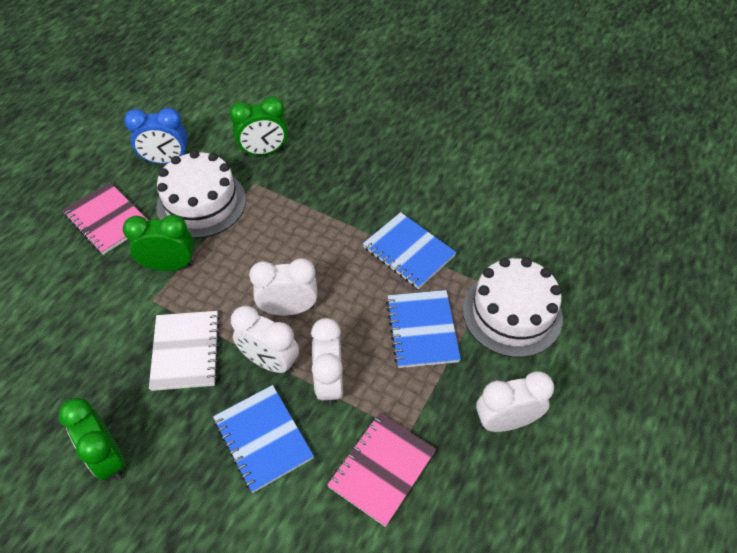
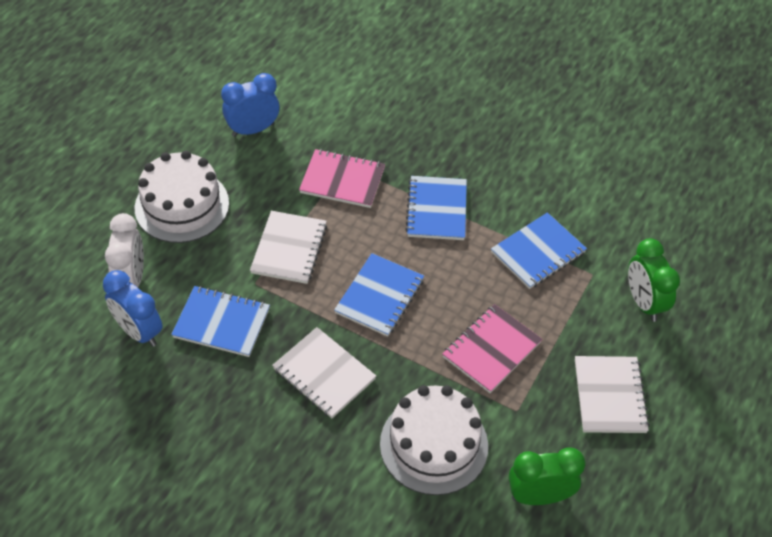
blue clock: [124,108,188,164] = 1 -> [103,270,163,347] [221,73,279,137] = 2
blue notebook: [213,385,314,493] [363,212,457,289] [386,290,461,368] = 3 -> [171,286,270,357] [334,253,424,337] [405,176,467,240] [491,212,587,289] = 4
green clock: [59,398,126,481] [123,215,194,271] [229,96,288,156] = 3 -> [509,447,586,505] [628,238,680,322] = 2
white clock: [231,306,299,374] [249,258,317,316] [311,318,343,406] [476,371,554,432] = 4 -> [105,213,144,287] = 1
white notebook: [149,311,220,391] = 1 -> [250,211,327,284] [272,327,376,418] [575,356,650,433] = 3

